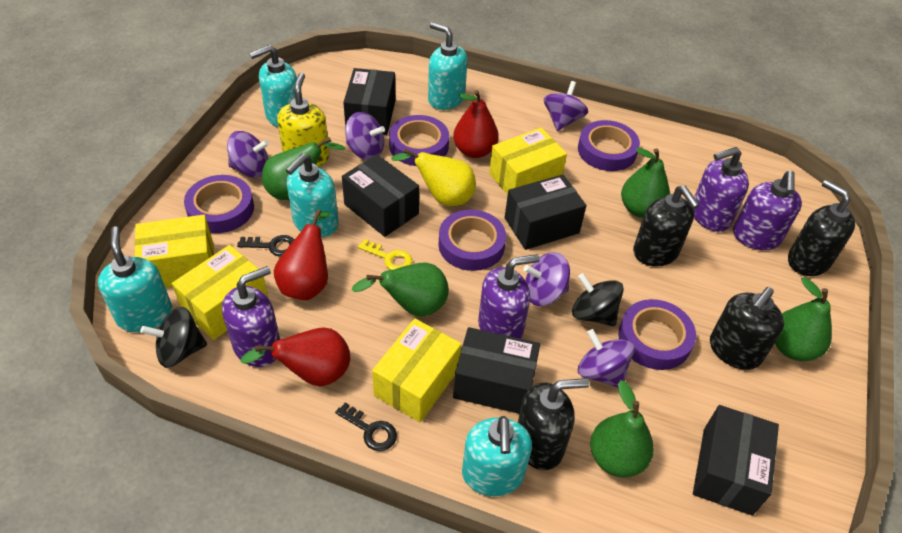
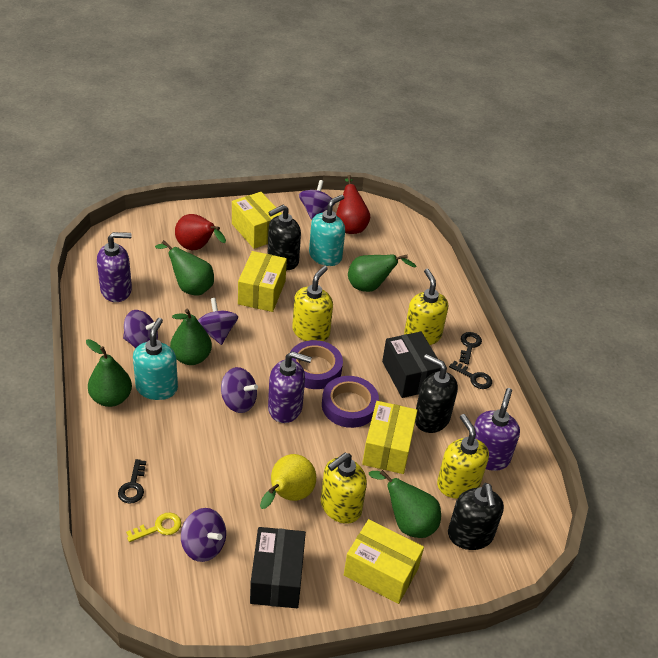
black box: [342,154,419,237] [343,68,395,135] [453,327,540,414] [505,174,586,250] [693,405,779,516] = 5 -> [250,527,306,608] [382,331,441,398] = 2
black key: [237,235,295,256] [335,402,397,451] = 2 -> [118,459,146,504] [449,361,492,389] [459,332,482,364] = 3
black soap dispenser: [518,378,589,470] [633,186,700,267] [710,287,784,370] [788,180,855,276] = 4 -> [267,205,301,270] [415,354,458,433] [448,483,504,550] = 3
black spinning top: [140,307,207,368] [572,273,624,326] = 2 -> none = 0
purple soap dispenser: [222,266,280,367] [478,254,540,339] [694,147,749,232] [733,171,802,250] = 4 -> [97,232,132,302] [268,351,312,423] [474,388,520,471] = 3
purple tape: [184,175,254,233] [389,115,449,166] [438,210,506,271] [578,120,640,171] [618,299,696,370] = 5 -> [290,340,343,389] [322,376,379,428] = 2
red pear: [240,327,350,386] [274,209,330,300] [453,90,499,158] = 3 -> [175,214,226,250] [336,175,371,234] = 2
turquoise soap dispenser: [98,226,172,332] [249,45,297,127] [286,153,339,237] [428,22,467,110] [462,416,532,496] = 5 -> [133,318,178,400] [309,195,345,266] = 2
yellow soap dispenser: [277,73,329,166] = 1 -> [292,266,333,341] [321,453,367,524] [404,269,448,345] [437,414,489,499] = 4

